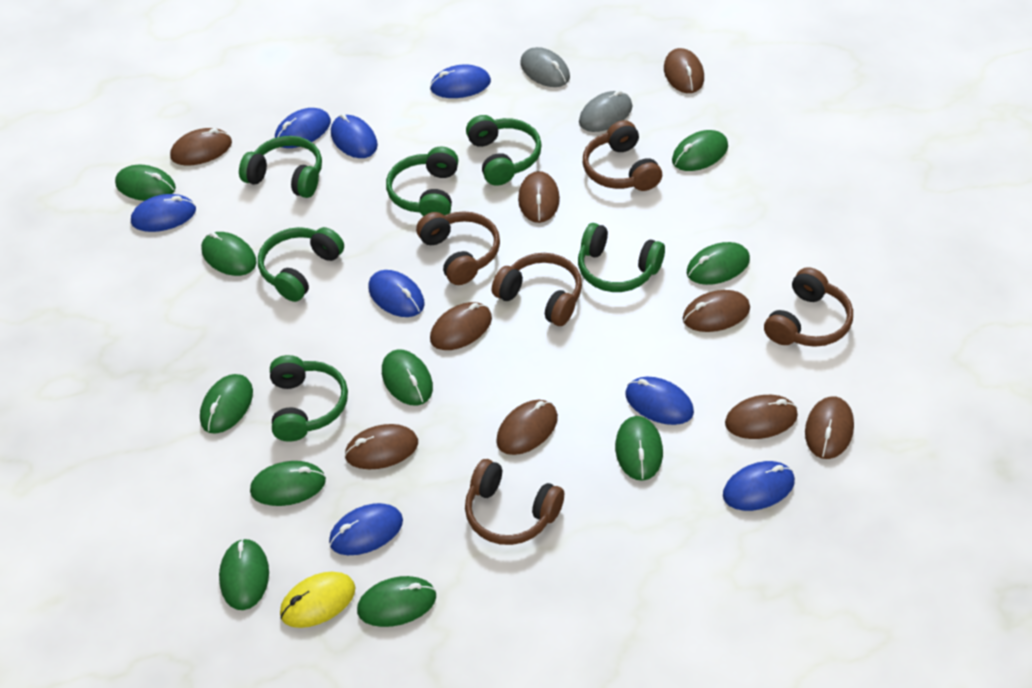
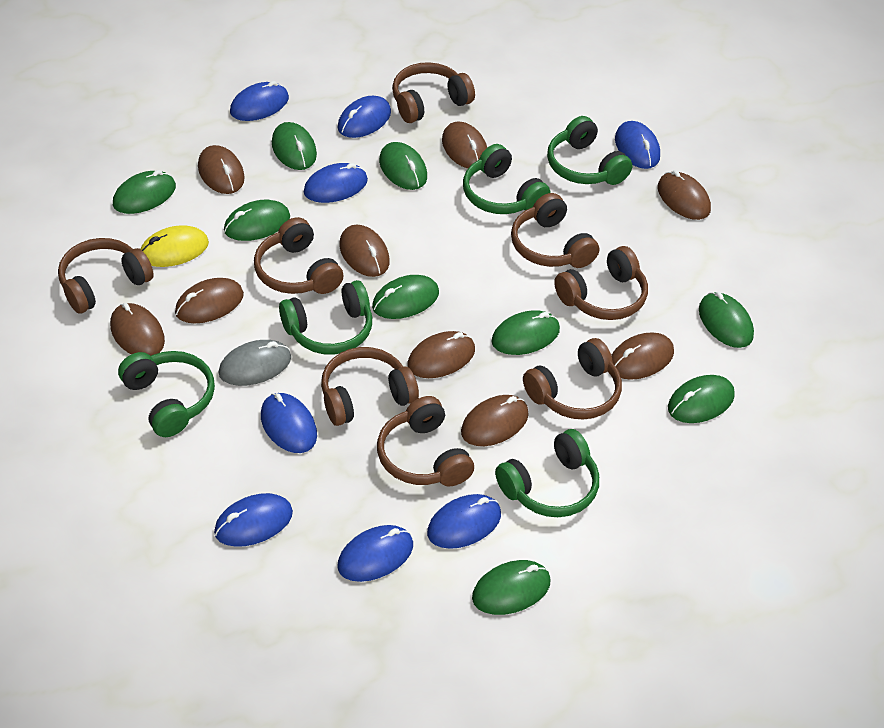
brown headphones: [416,211,500,285] [465,459,564,545] [492,253,582,326] [583,120,662,191] [764,267,853,347] = 5 -> [58,238,154,313] [254,217,344,294] [321,347,419,426] [377,396,474,487] [392,62,475,123] [511,193,599,268] [523,338,622,420] [554,246,648,320] = 8
green headphones: [239,136,322,198] [258,227,344,302] [270,355,348,442] [386,147,458,216] [466,115,542,186] [578,223,665,292] = 6 -> [118,351,215,437] [279,280,372,355] [463,144,550,214] [495,429,599,517] [547,116,632,185] = 5
green mouse: [115,165,176,201] [200,374,253,434] [201,232,257,276] [219,538,269,610] [250,461,326,506] [357,576,436,627] [382,349,433,406] [615,416,663,481] [672,130,728,171] [687,242,750,285] = 10 -> [113,170,176,214] [224,200,290,241] [272,122,317,170] [372,275,439,319] [379,142,427,190] [472,560,551,615] [492,311,560,355] [668,375,735,423] [699,292,754,348] = 9
grey mouse: [520,47,570,87] [579,90,632,132] = 2 -> [218,340,291,386] = 1

